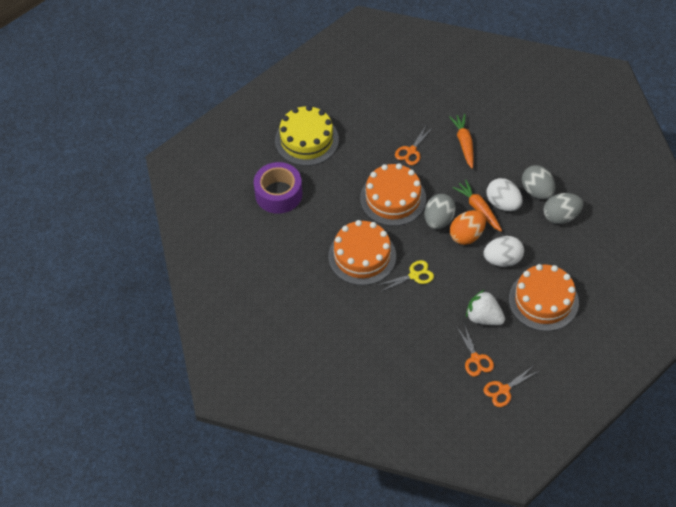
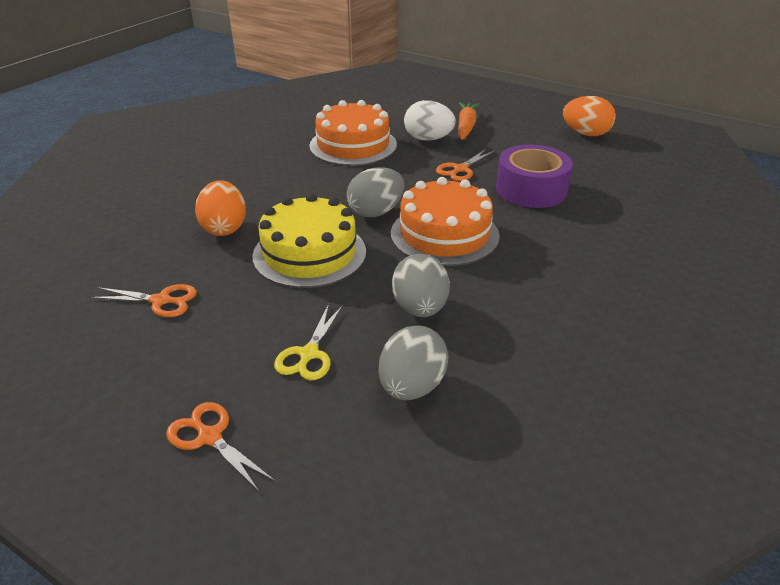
orange cake: [328,220,396,285] [360,163,426,226] [509,264,579,331] = 3 -> [309,100,397,166] [391,177,500,266] = 2
orange carrot: [449,114,474,169] [453,179,502,232] = 2 -> [458,102,480,140] = 1
orange egg: [450,210,486,245] = 1 -> [195,180,246,236] [563,96,616,136] = 2
white egg: [483,236,524,267] [487,178,523,211] = 2 -> [404,100,456,141] = 1
white strawberry: [466,290,505,325] = 1 -> none = 0

